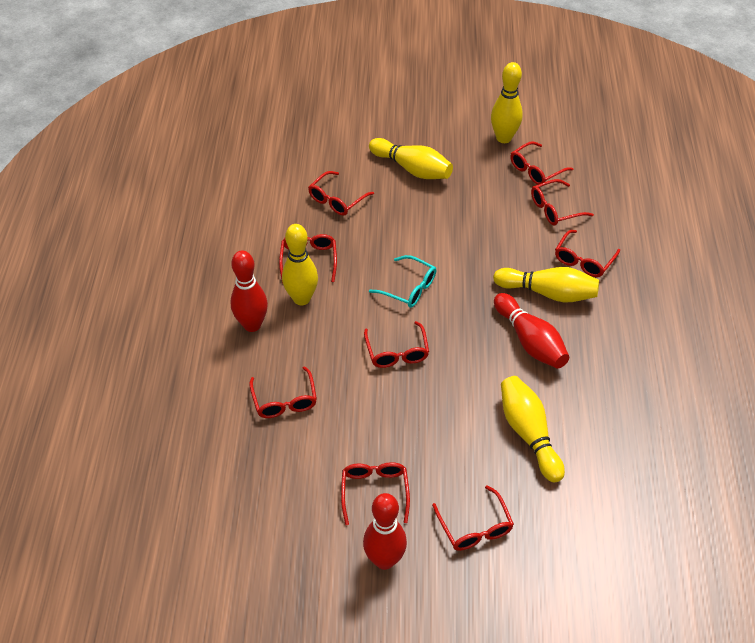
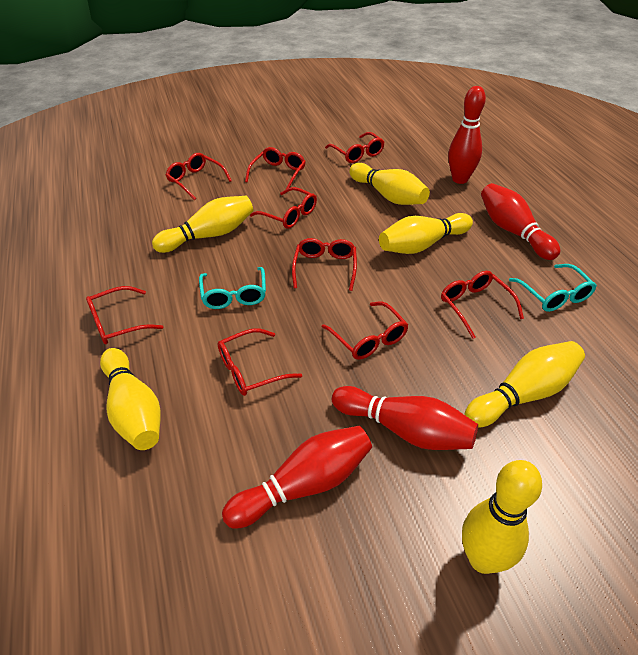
red bowling pin: [230,250,268,332] [363,493,407,570] [494,293,569,369] = 3 -> [222,426,372,528] [332,386,478,450] [448,86,486,184] [481,183,560,260] = 4
turquoise glasses: [369,255,436,308] = 1 -> [199,267,266,309] [509,264,597,312] = 2
yellow bowling pin: [282,224,318,305] [369,138,453,179] [491,62,523,143] [493,267,599,302] [501,376,565,483] = 5 -> [100,348,161,450] [152,196,254,253] [349,163,430,205] [379,213,473,254] [462,460,542,574] [465,341,585,428] = 6

